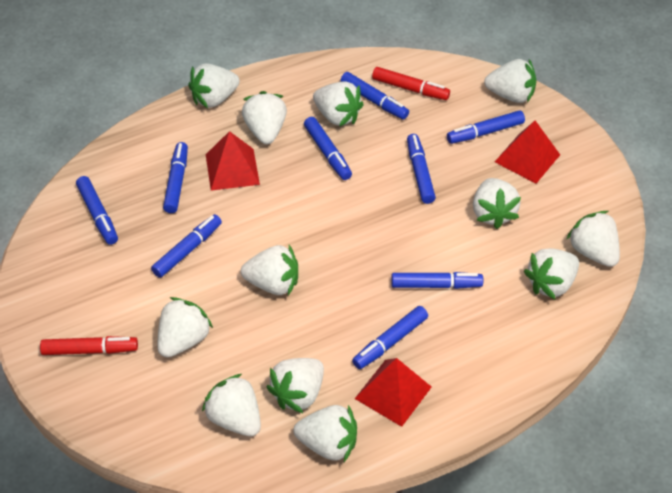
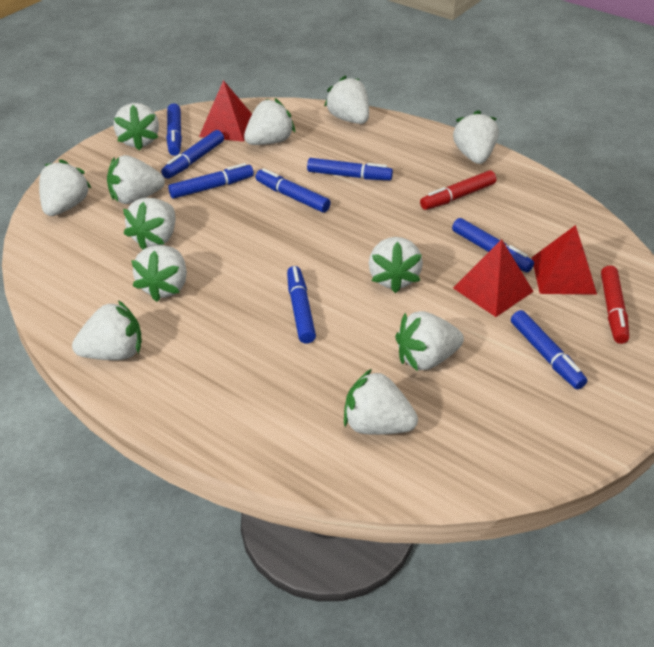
blue marker: [76,176,118,245] [151,214,222,278] [163,142,188,213] [304,117,352,180] [340,72,409,120] [352,306,428,369] [391,272,483,289] [407,134,436,204] [447,110,525,144] = 9 -> [161,130,224,179] [167,103,182,156] [168,163,254,199] [255,168,331,213] [287,266,316,344] [307,158,393,180] [452,218,534,272] [511,310,587,389] = 8

